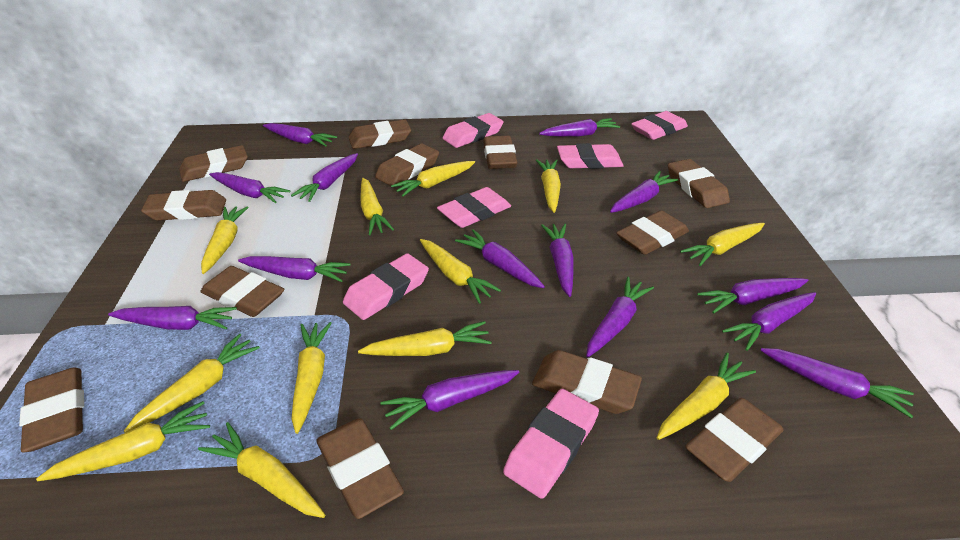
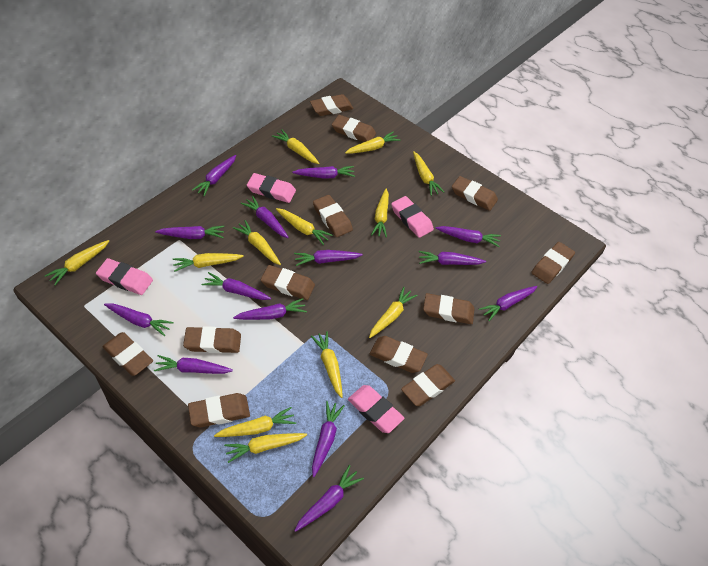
pink eraser: [343,253,429,320] [437,187,511,228] [442,113,504,148] [503,389,599,499] [557,143,624,169] [631,111,688,140] = 6 -> [96,258,153,295] [247,173,296,203] [348,385,404,433] [391,196,434,238] = 4

